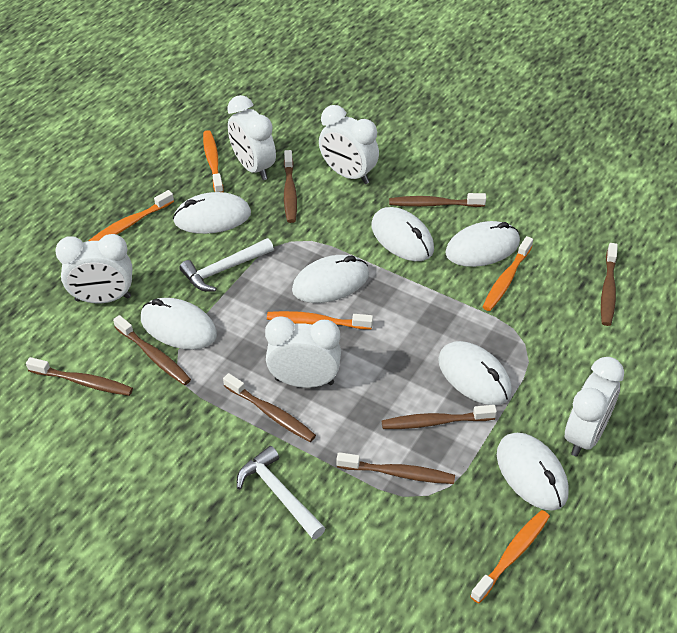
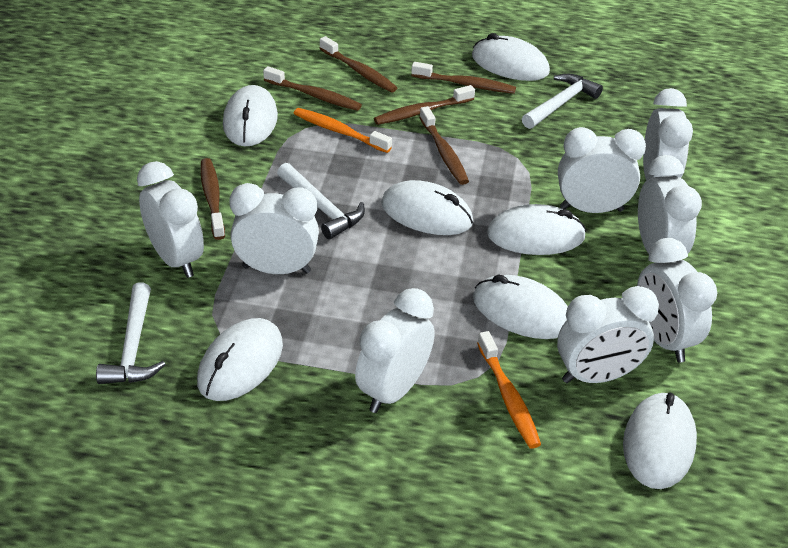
brown toothbrush: [26,357,133,396] [113,315,191,385] [223,373,316,442] [284,150,297,223] [336,452,455,484] [382,405,497,429] [389,193,486,207] [601,243,618,326] = 8 -> [200,158,225,240] [263,66,362,111] [319,36,397,93] [374,85,475,125] [411,62,516,94] [419,106,469,185] = 6
orange toothbrush: [88,190,174,241] [203,130,224,192] [267,311,373,329] [470,510,550,604] [483,236,533,311] = 5 -> [293,108,392,153] [477,331,541,449] = 2
white clock: [55,234,132,303] [227,95,276,180] [265,316,341,388] [319,105,379,184] [565,357,624,457] = 5 -> [137,161,204,278] [230,183,319,274] [355,288,435,413] [557,286,659,383] [558,127,646,213] [637,238,717,362] [638,155,702,254] [643,88,693,181] = 8
white hammer: [180,238,274,292] [237,446,326,540] = 2 -> [96,282,166,384] [277,163,365,239] [522,74,603,129] = 3

